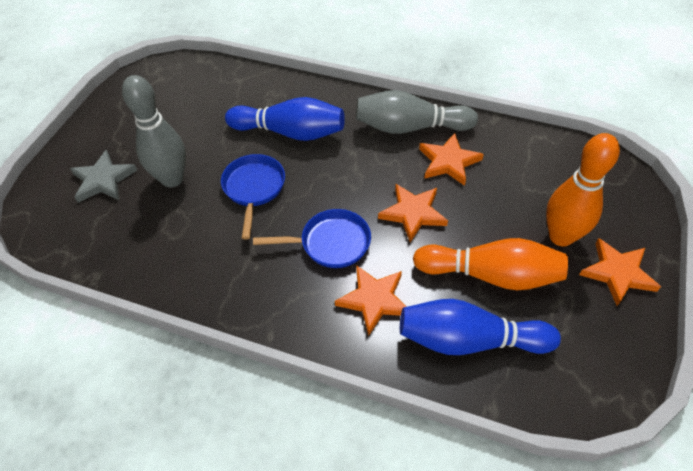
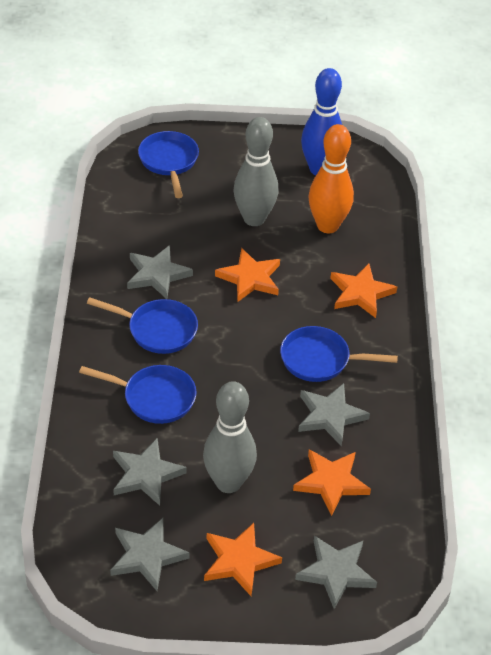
blue bowling pin: [225,97,345,141] [400,299,561,355] = 2 -> [301,68,342,175] = 1
blue pan: [221,154,285,239] [253,209,371,268] = 2 -> [79,365,197,424] [87,297,198,354] [138,131,199,198] [280,326,398,382] = 4
grey star: [70,150,137,203] = 1 -> [110,518,190,591] [113,438,187,506] [127,245,193,299] [295,536,377,609] [298,383,370,447] = 5
orange bowling pin: [413,238,568,290] [546,133,620,246] = 2 -> [309,124,354,233] = 1

